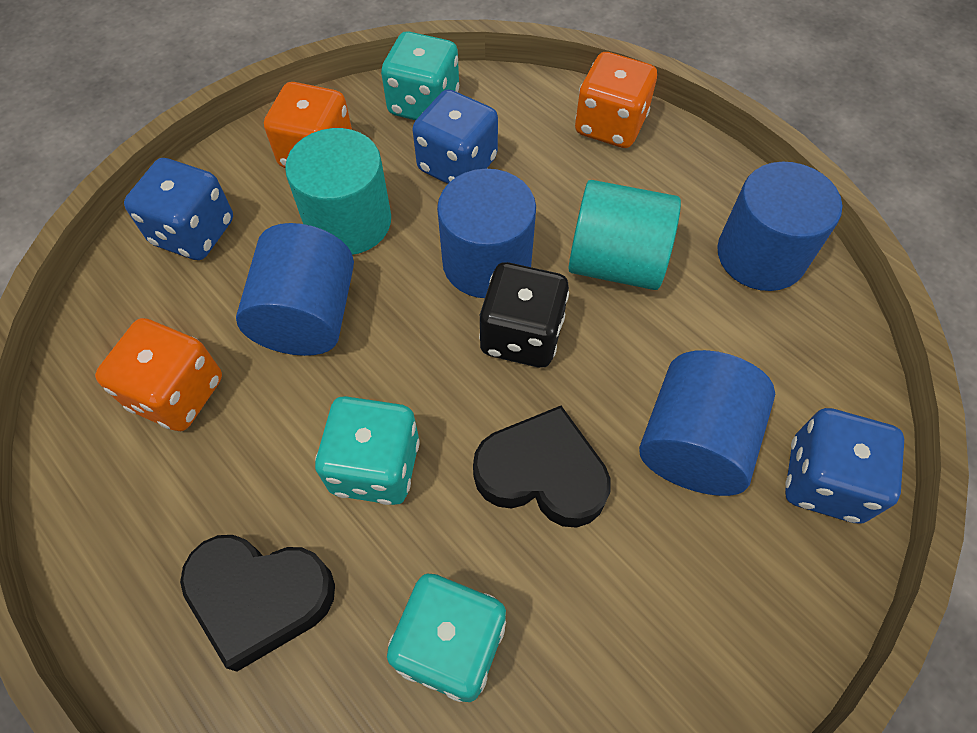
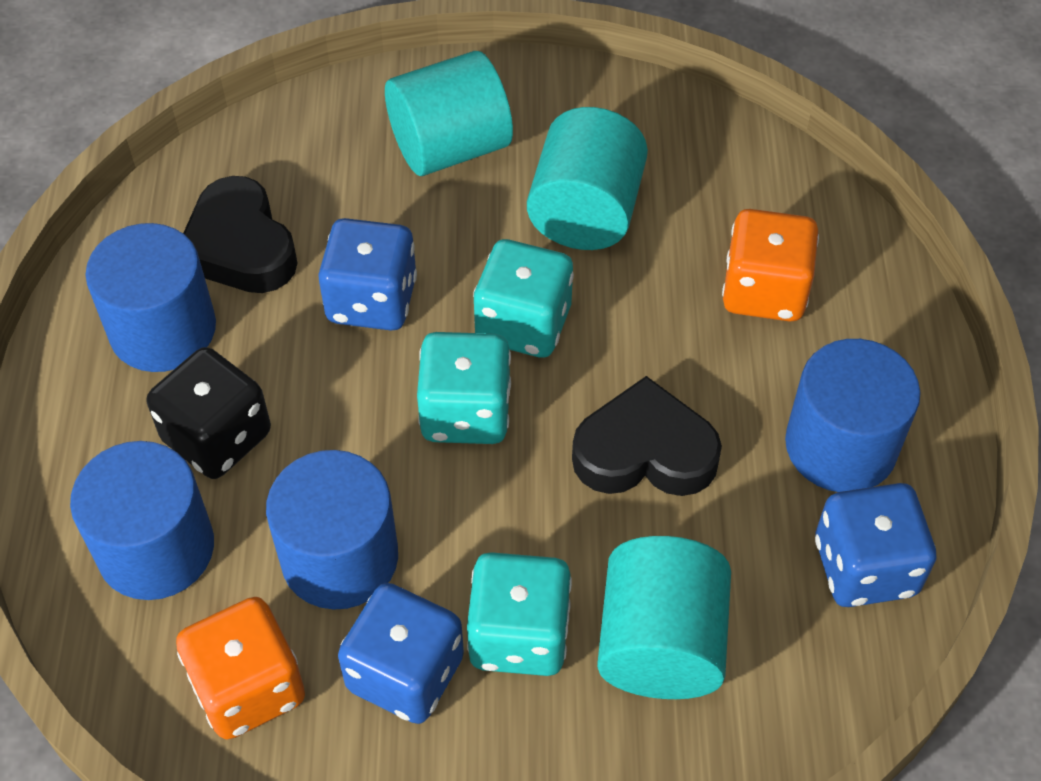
orange dice: [95,318,222,431] [264,82,352,168] [575,52,657,148] = 3 -> [176,597,305,739] [722,209,819,322] = 2
turquoise cylinder: [285,128,391,255] [569,180,681,290] = 2 -> [385,51,513,176] [527,107,648,250] [597,536,731,699] = 3

